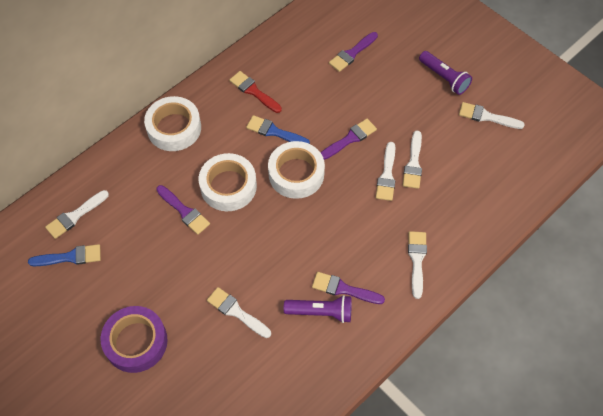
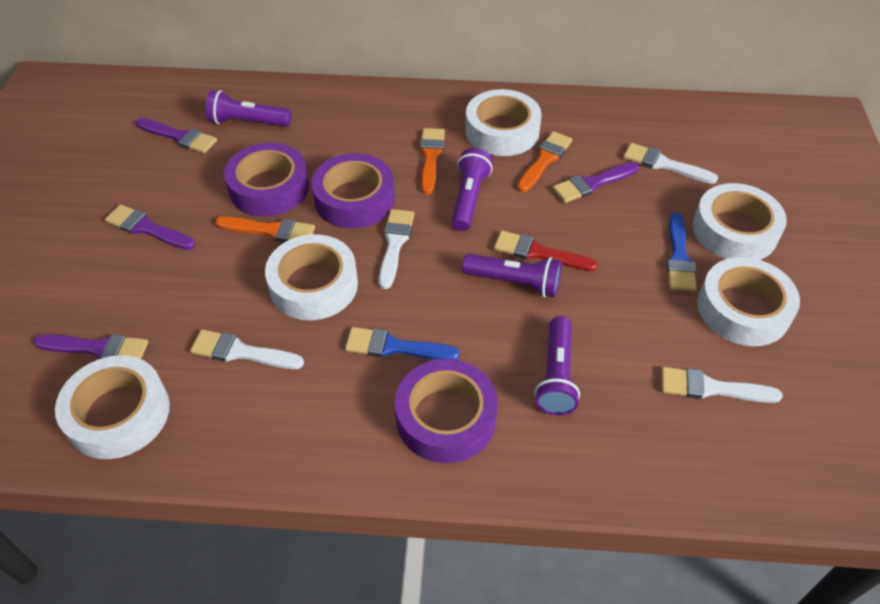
orange brush: none = 0 -> [215,217,315,242] [420,128,445,195] [517,131,572,193] = 3
purple flashlight: [284,295,352,323] [419,51,472,95] = 2 -> [206,90,292,127] [451,148,493,231] [462,254,562,297] [535,316,580,416] = 4
purple tape: [101,306,168,373] = 1 -> [224,143,309,216] [311,153,395,228] [395,359,498,463] = 3
white brush: [45,190,109,239] [207,287,271,338] [376,142,395,201] [403,130,422,189] [408,231,427,299] [459,102,525,129] = 6 -> [190,329,304,369] [379,209,414,289] [623,143,718,184] [661,367,783,403] = 4
white tape: [144,96,201,151] [199,153,257,211] [268,141,325,199] = 3 -> [55,355,170,459] [265,234,358,320] [465,89,542,156] [693,183,787,260] [697,257,800,346] = 5

